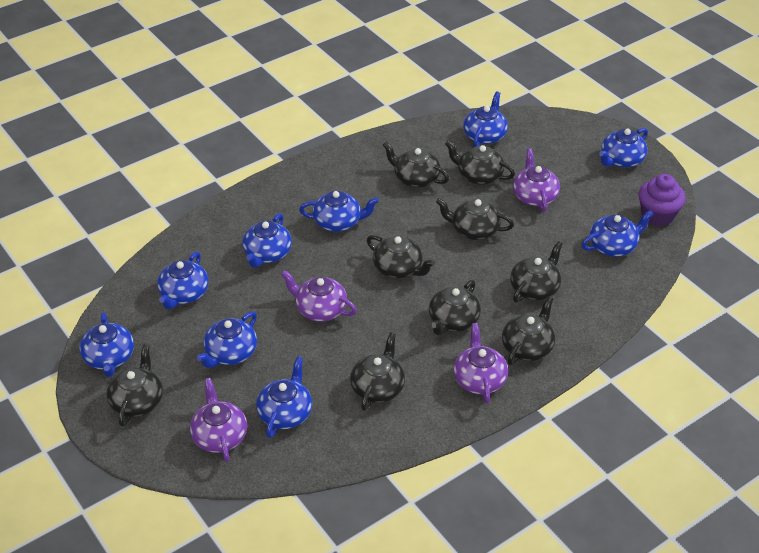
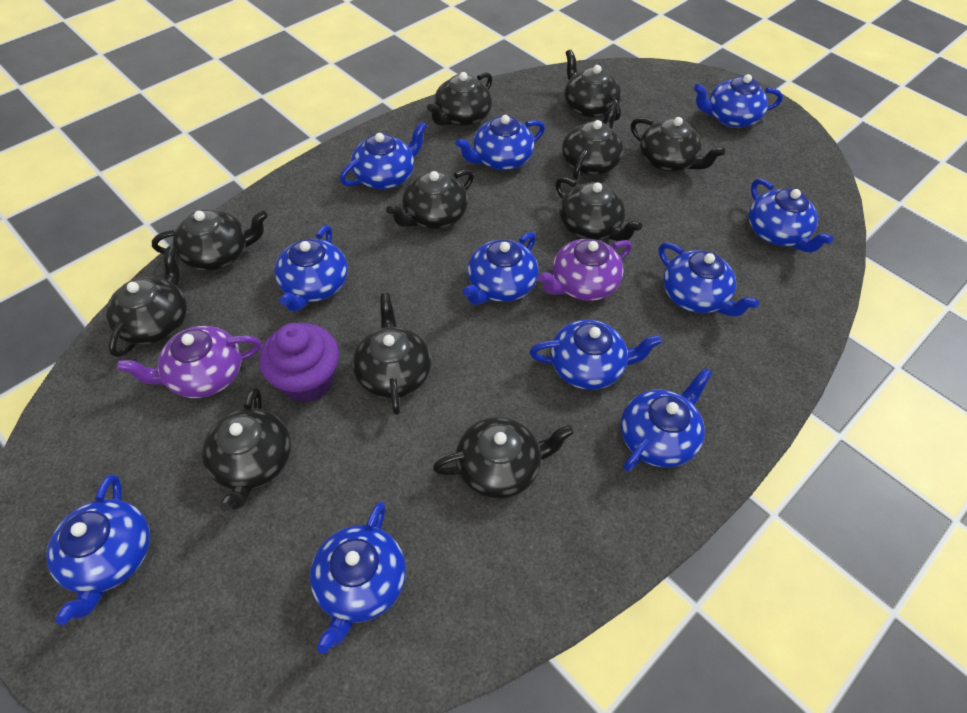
black teapot: [107,344,163,427] [350,332,405,411] [366,235,435,279] [383,142,449,188] [429,280,481,335] [436,198,514,240] [445,140,515,185] [502,296,555,365] [510,241,563,303] = 9 -> [106,247,187,357] [152,209,268,271] [202,387,291,511] [352,293,431,415] [386,169,474,229] [427,72,492,127] [433,417,574,499] [555,177,642,241] [562,101,624,180] [564,49,622,121] [630,117,725,172] = 11
blue teapot: [79,312,134,377] [157,252,209,310] [197,312,257,368] [242,213,292,268] [256,356,312,438] [299,191,379,232] [463,91,508,147] [582,210,654,257] [599,128,648,168] = 9 -> [46,474,150,625] [274,225,348,312] [310,502,406,654] [340,121,427,189] [455,115,545,170] [463,232,539,305] [529,319,662,390] [621,368,712,471] [658,242,759,317] [694,74,783,128] [749,179,833,253] = 11
purple teapot: [190,378,247,462] [281,270,357,322] [454,323,508,404] [513,148,560,212] = 4 -> [117,326,262,398] [538,239,632,301] = 2

